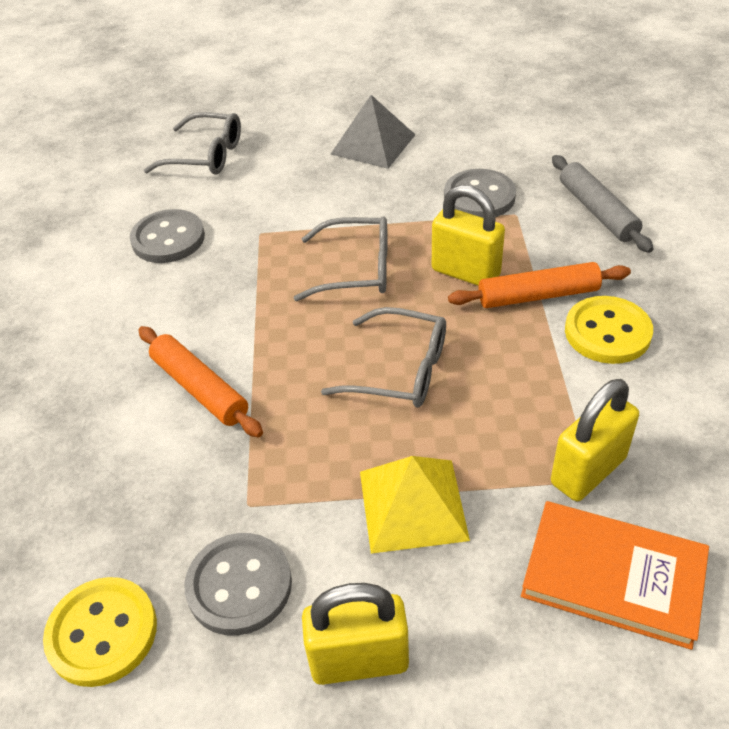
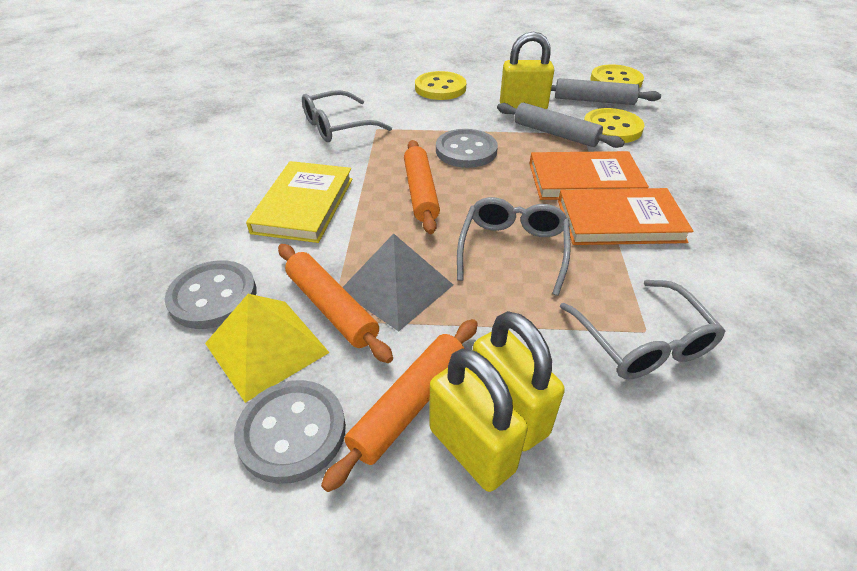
grey rolling pin: [552,155,654,253] = 1 -> [497,103,625,148] [551,78,661,105] = 2
orange book: [521,501,709,650] = 1 -> [529,151,649,200] [558,188,693,245] = 2
orange rolling pin: [138,326,263,437] [448,262,631,308] = 2 -> [278,244,393,363] [321,319,478,492] [404,140,440,234] = 3
yellow book: none = 0 -> [246,161,353,243] = 1
yellow button: [43,577,157,687] [565,296,653,364] = 2 -> [415,71,466,100] [584,108,644,143] [591,65,644,87] = 3

